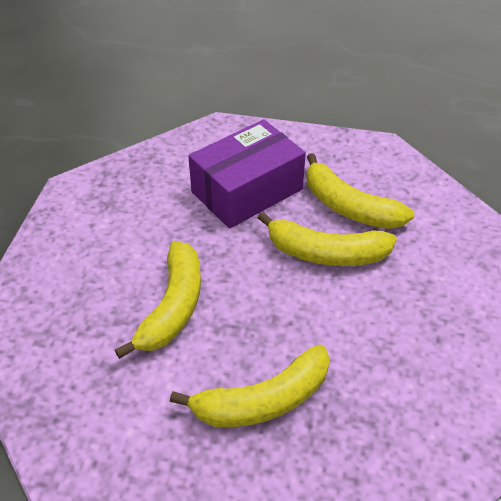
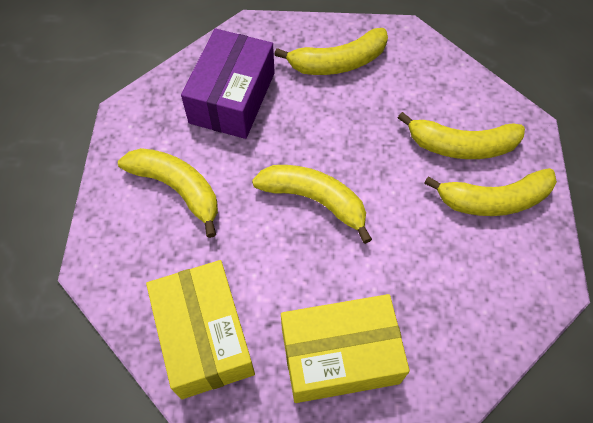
yellow banana: [115,241,201,359] [170,344,330,427] [258,212,397,266] [307,153,414,229] = 4 -> [118,148,218,238] [252,165,372,244] [274,28,388,75] [398,112,525,159] [424,168,557,216] = 5
yellow box: none = 0 -> [146,260,255,399] [281,294,410,403] = 2

